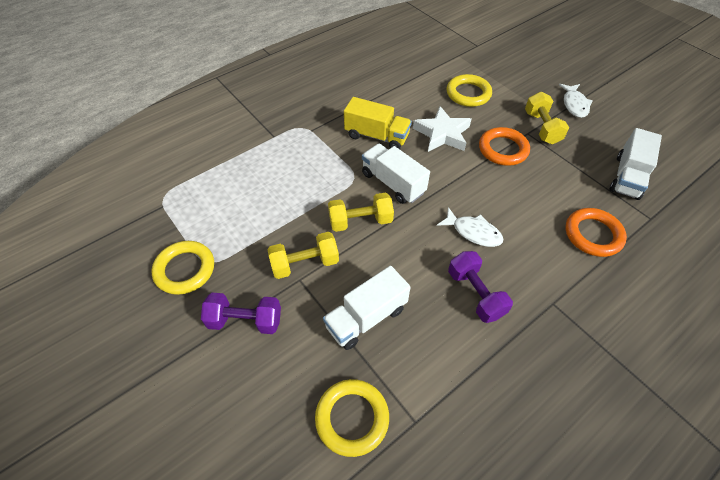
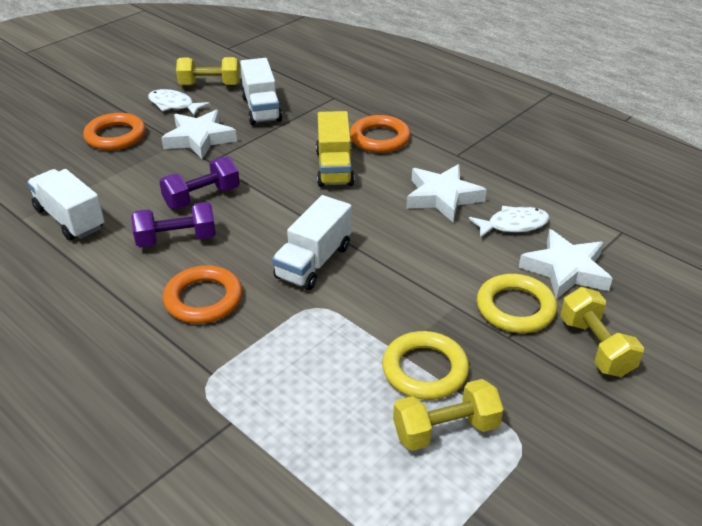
orange ring: [479,127,530,166] [566,208,627,257] = 2 -> [83,113,146,150] [163,265,243,324] [350,115,411,153] = 3
white star: [413,106,471,152] = 1 -> [161,110,237,159] [406,164,487,222] [519,229,613,299] = 3
yellow ring: [151,241,214,295] [315,379,389,457] [447,74,492,107] = 3 -> [382,331,469,400] [477,274,557,333] = 2

